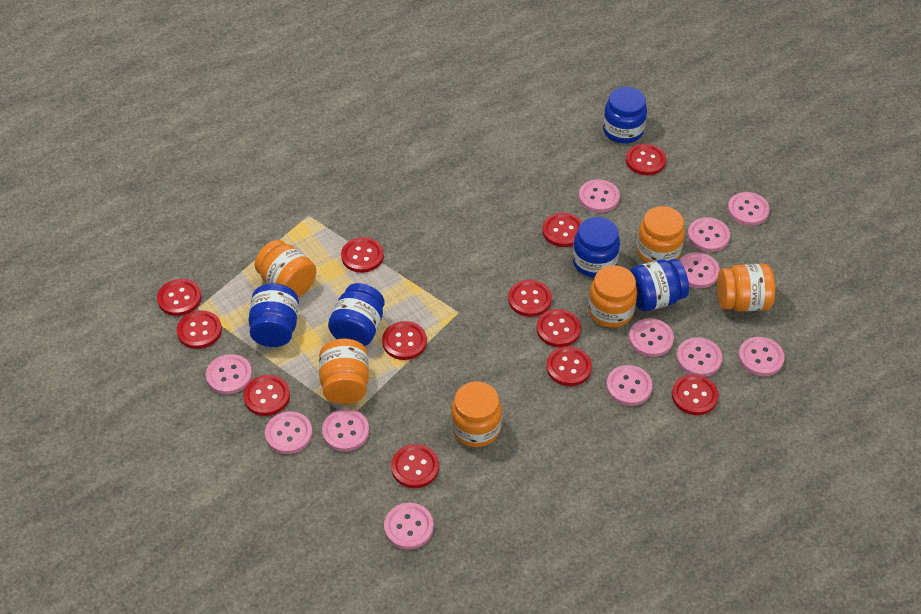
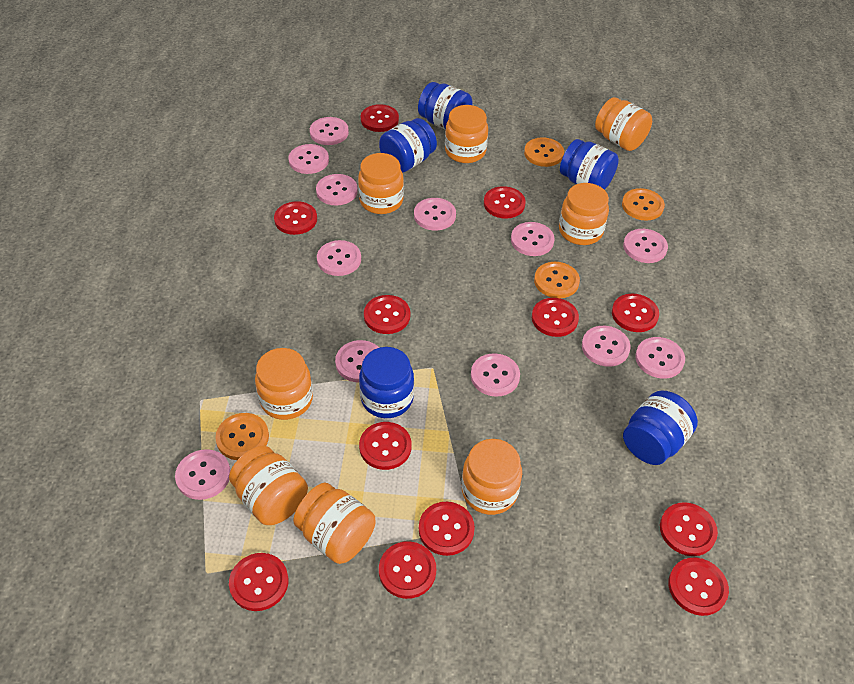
orange button: none = 0 -> [215,413,269,460] [524,137,564,167] [534,262,580,298] [622,188,665,221] = 4
orange jar: [255,240,316,297] [319,338,369,404] [451,382,502,447] [588,265,637,328] [636,206,685,263] [717,264,775,311] = 6 -> [229,446,308,525] [255,348,313,420] [293,483,376,564] [358,153,404,214] [445,105,488,163] [462,439,522,515] [559,183,609,245] [595,97,652,151] = 8

